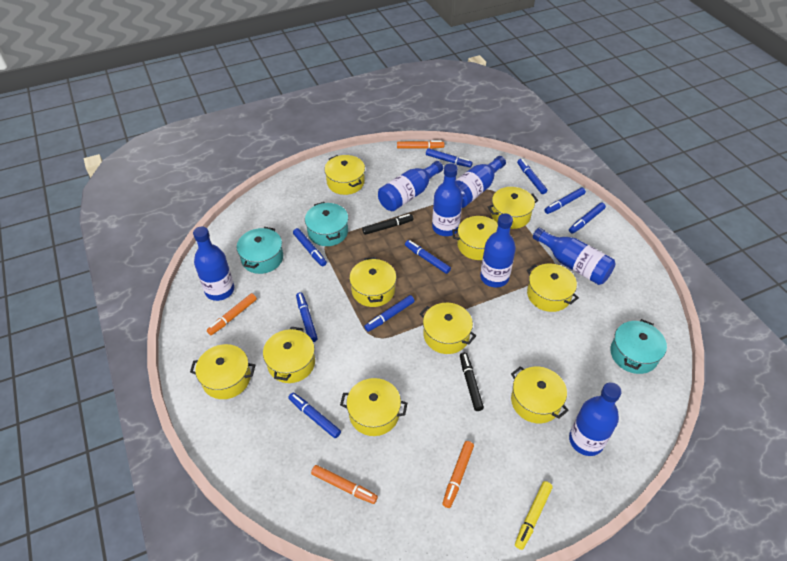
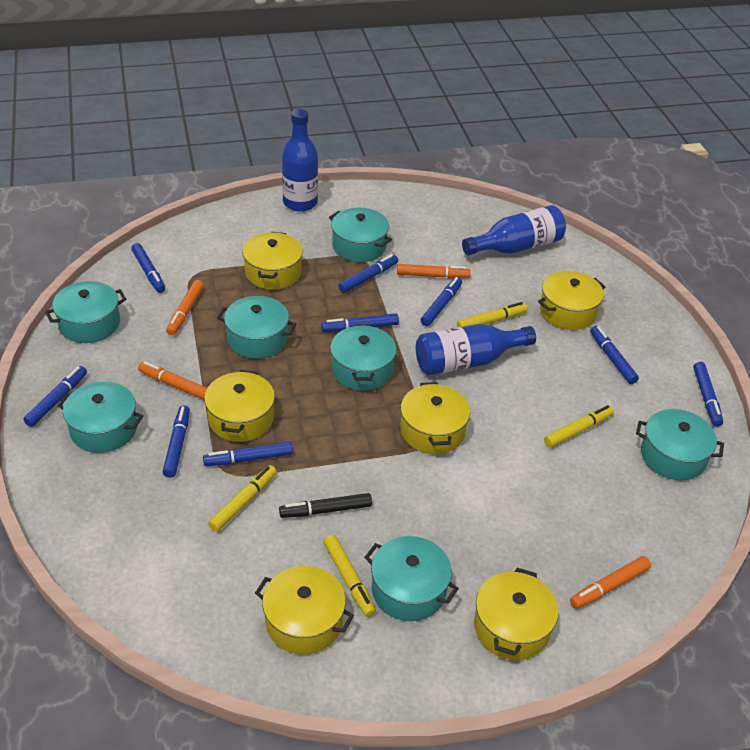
black marker: [362,214,414,235] [460,352,484,411] = 2 -> [279,493,372,518] = 1
blue bottle: [193,227,234,301] [378,161,443,211] [432,163,463,236] [456,156,506,208] [480,213,516,288] [533,228,616,285] [569,382,622,456] = 7 -> [282,109,318,212] [416,324,536,375] [462,205,566,255] = 3
turquoise pot: [237,227,283,274] [305,202,348,246] [610,319,667,374] = 3 -> [45,281,126,343] [57,381,143,453] [217,296,296,359] [329,208,392,262] [330,324,397,391] [364,536,459,621] [636,409,724,480] = 7
yellow marker: [515,481,553,550] = 1 -> [208,465,277,532] [323,535,376,617] [457,302,527,327] [544,405,614,448] = 4
yellow pot: [190,344,255,399] [263,327,315,383] [324,155,365,195] [340,378,407,436] [349,257,396,307] [420,303,476,354] [452,216,498,260] [488,187,538,229] [511,366,569,423] [527,264,579,312] = 10 -> [204,370,275,442] [242,232,303,290] [255,566,354,655] [401,382,470,454] [474,568,559,660] [538,271,605,330] = 6

